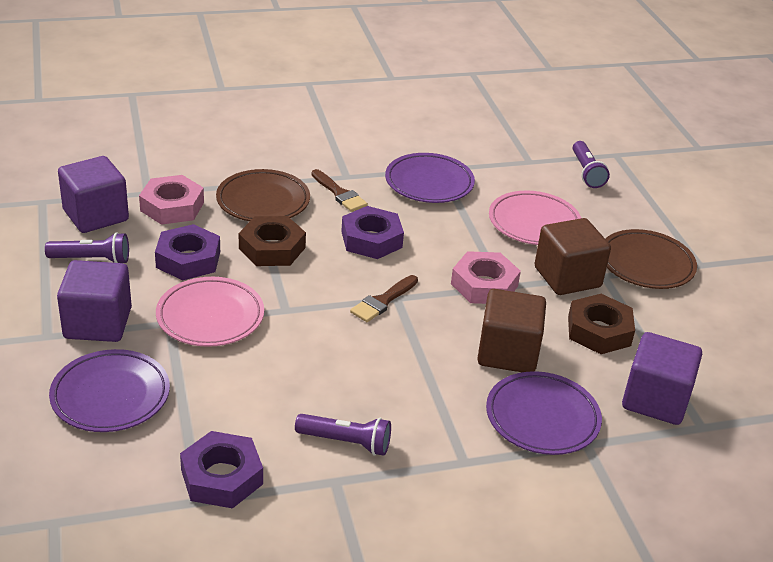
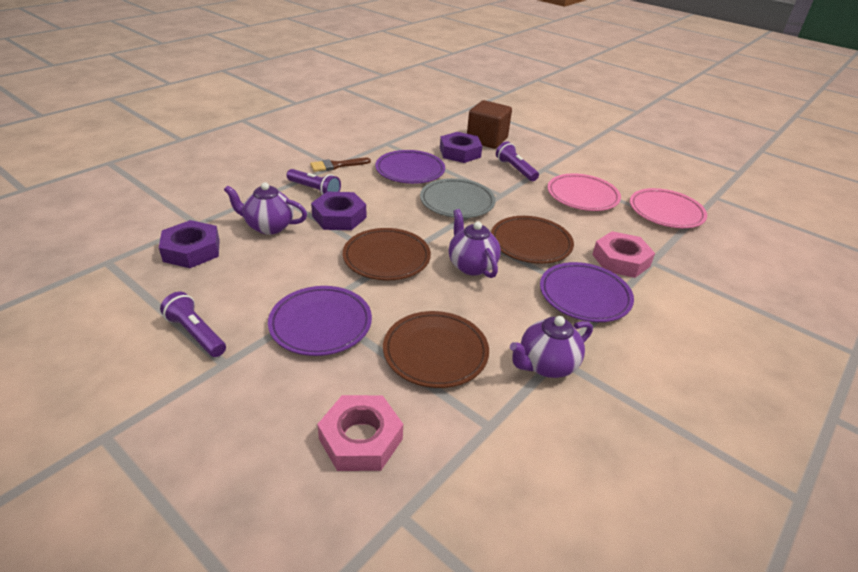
brown brush: [311,169,368,212] [350,275,418,322] = 2 -> [310,158,371,172] = 1
brown cube: [477,289,546,372] [534,218,611,295] = 2 -> [467,100,512,149] = 1
brown nut: [239,216,306,266] [568,294,635,354] = 2 -> none = 0
brown plate: [216,169,310,221] [605,229,697,289] = 2 -> [343,228,431,280] [383,311,489,388] [491,216,574,264] = 3
grey plate: none = 0 -> [420,178,496,218] = 1
purple cube: [57,260,132,342] [58,156,129,233] [622,332,702,425] = 3 -> none = 0
purple teapot: none = 0 -> [224,182,307,235] [449,209,501,278] [510,316,593,378] = 3

